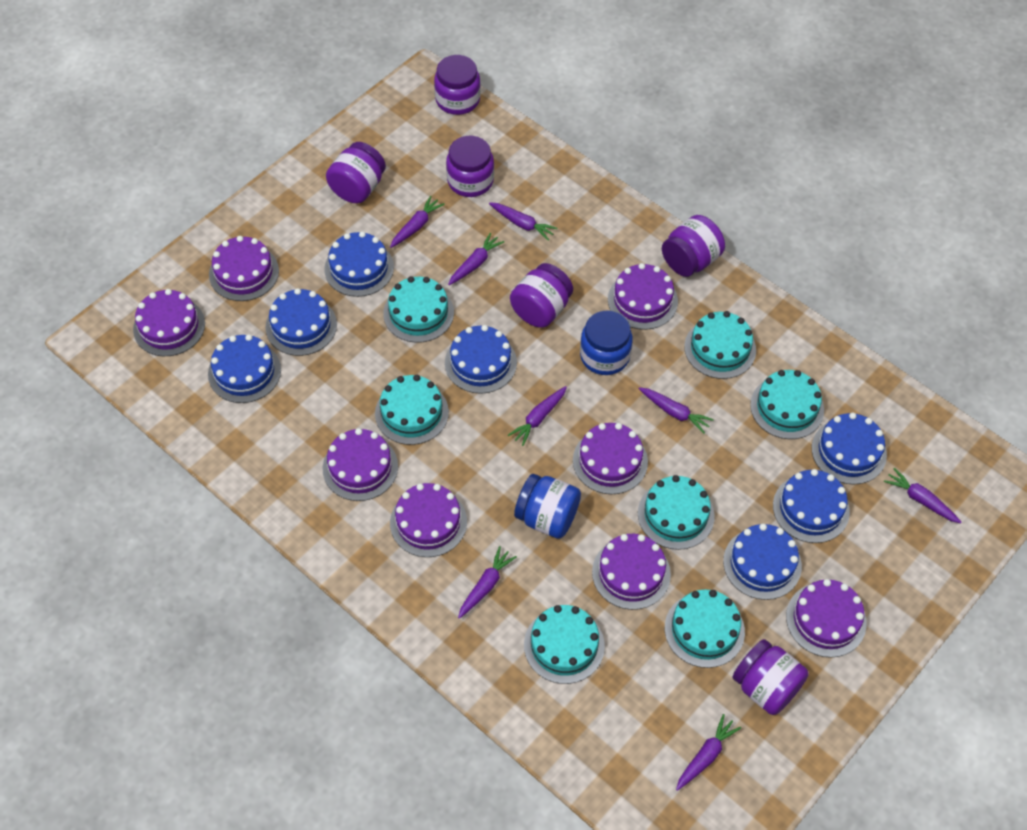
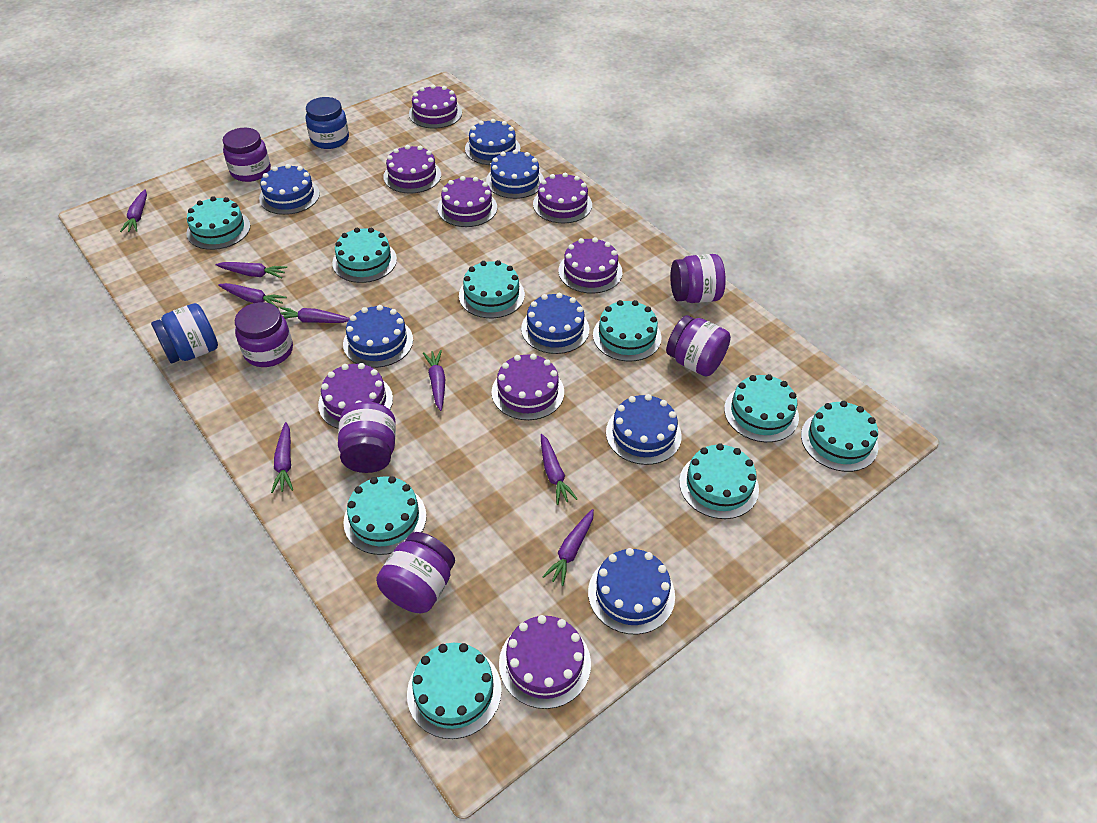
turquoise cake: [375,375,449,445] [383,276,454,343] [524,605,605,684] [638,475,715,550] [665,589,745,668] [684,311,756,379] [750,370,824,439] = 7 -> [186,196,250,250] [332,228,397,283] [343,476,426,555] [407,643,502,739] [459,260,525,318] [593,300,662,361] [679,443,759,519] [724,374,799,442] [801,401,878,472] = 9

